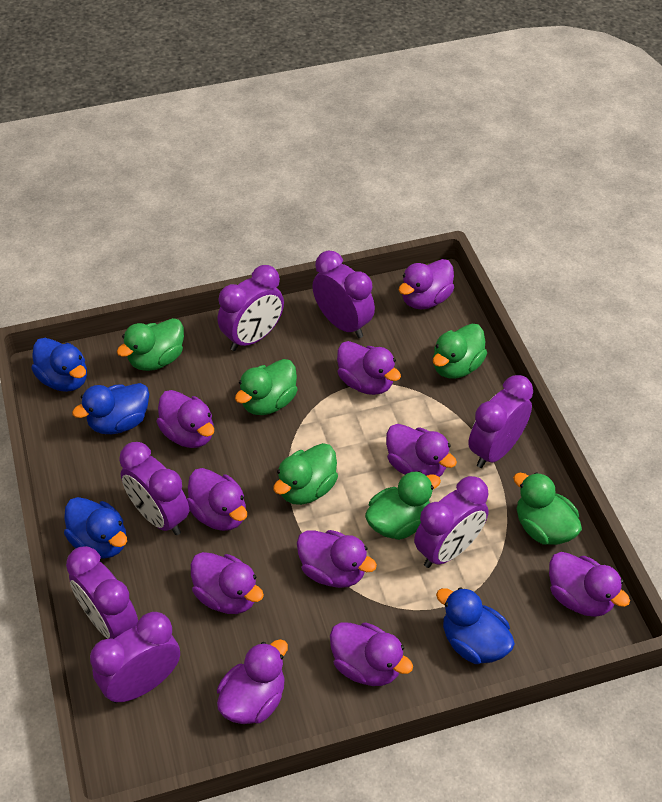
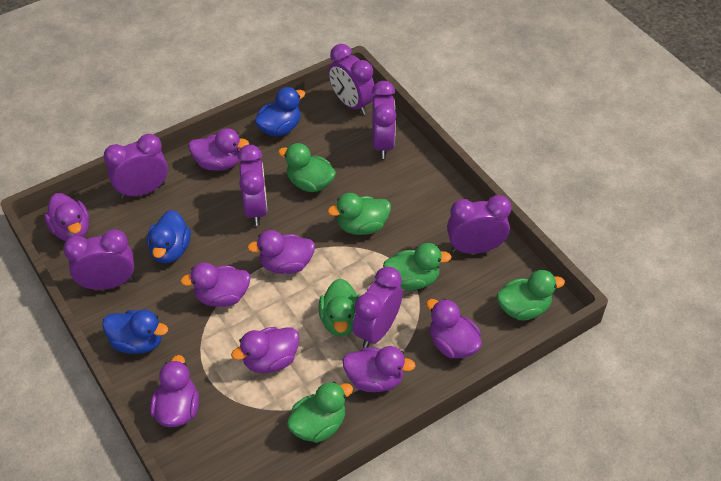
blue duck: [31,338,87,392] [64,497,127,559] [72,383,149,434] [436,587,515,664] = 4 -> [102,310,168,354] [147,210,191,264] [255,87,306,137] = 3
purple duck: [156,390,214,448] [187,468,247,531] [191,552,264,614] [217,639,288,724] [297,530,377,588] [330,622,413,686] [337,341,401,395] [386,424,457,477] [399,259,454,310] [549,552,630,617] = 10 -> [44,193,89,241] [150,355,199,427] [180,263,251,307] [188,128,249,171] [231,327,300,373] [247,230,315,274] [343,346,415,392] [426,299,482,358] = 8

